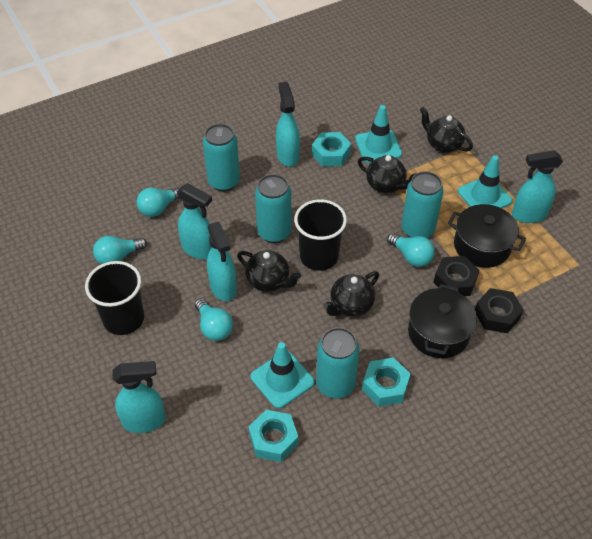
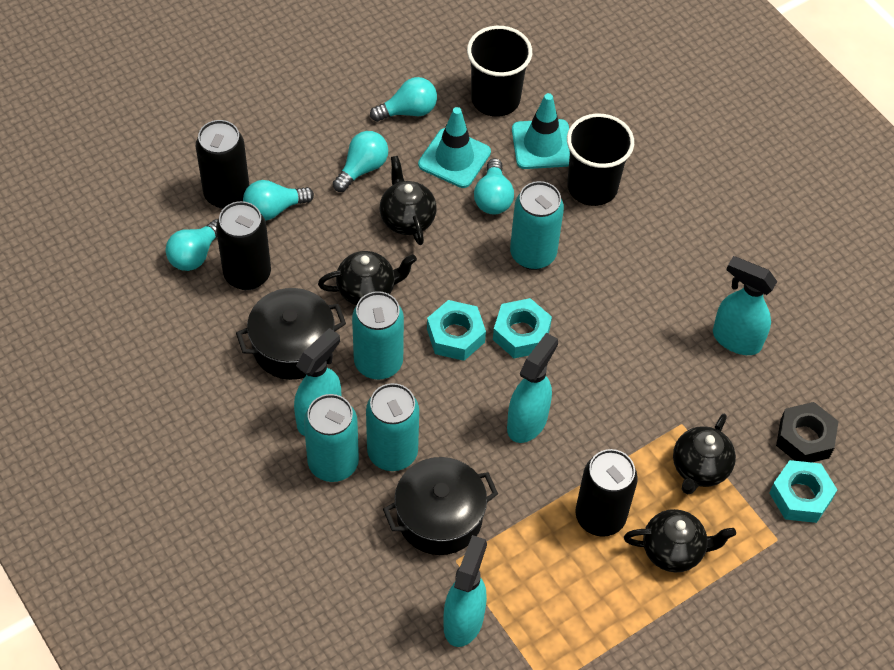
black can: none = 0 -> [196,120,249,209] [216,201,271,290] [575,449,638,537] = 3
black nut: [433,256,479,296] [475,288,524,333] = 2 -> [776,402,839,462] = 1
turquoise light bulb: [93,236,147,264] [137,187,181,217] [195,298,233,341] [387,233,435,267] = 4 -> [166,219,218,271] [243,180,314,221] [333,131,388,192] [370,77,437,122] [474,158,514,214] = 5
turquoise spray bottle: [112,361,166,433] [177,183,212,259] [207,222,237,301] [276,82,300,167] [512,150,563,223] = 5 -> [294,328,341,436] [444,535,487,647] [507,333,558,443] [713,256,777,355] = 4
turquoise traffic cone: [251,342,315,409] [355,105,402,163] [458,155,513,208] = 3 -> [418,107,491,188] [512,93,570,169] = 2

